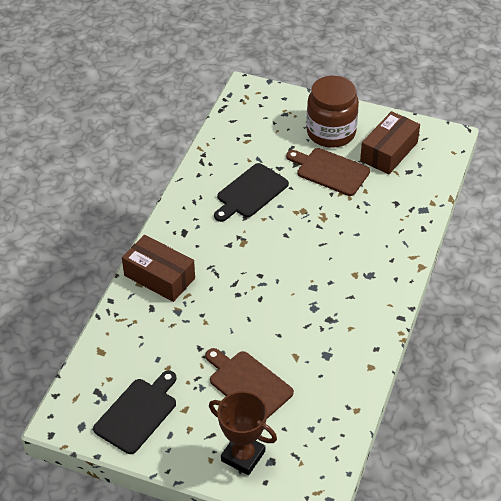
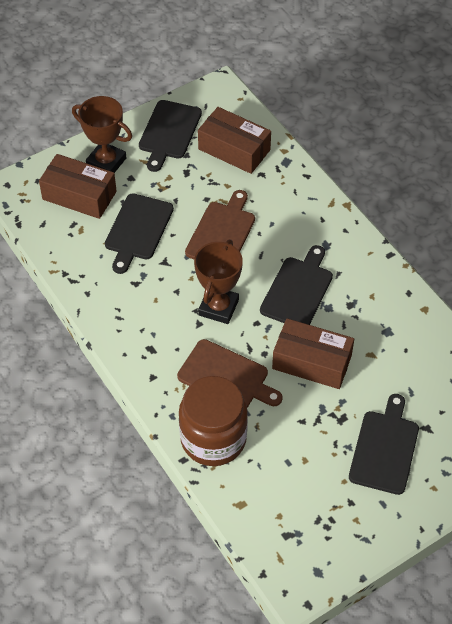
black cutting board: [93,371,176,454] [214,163,289,222] = 2 -> [105,193,174,274] [139,100,202,172] [260,245,333,325] [349,394,419,495] = 4
brown box: [122,235,195,302] [360,111,420,174] = 2 -> [39,154,117,219] [198,107,271,174] [272,318,354,389] = 3
brown trophy: [209,391,277,475] = 1 -> [72,96,132,173] [194,240,243,324] = 2

